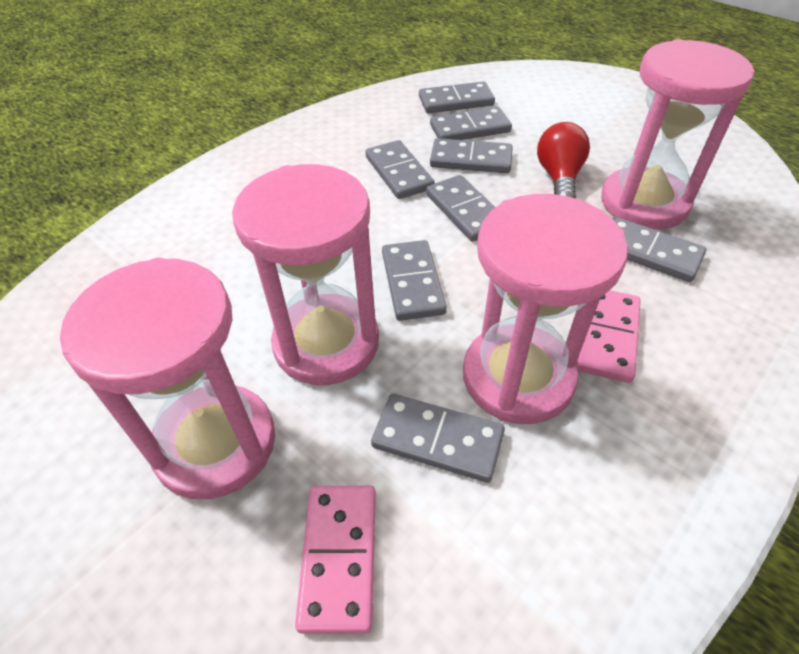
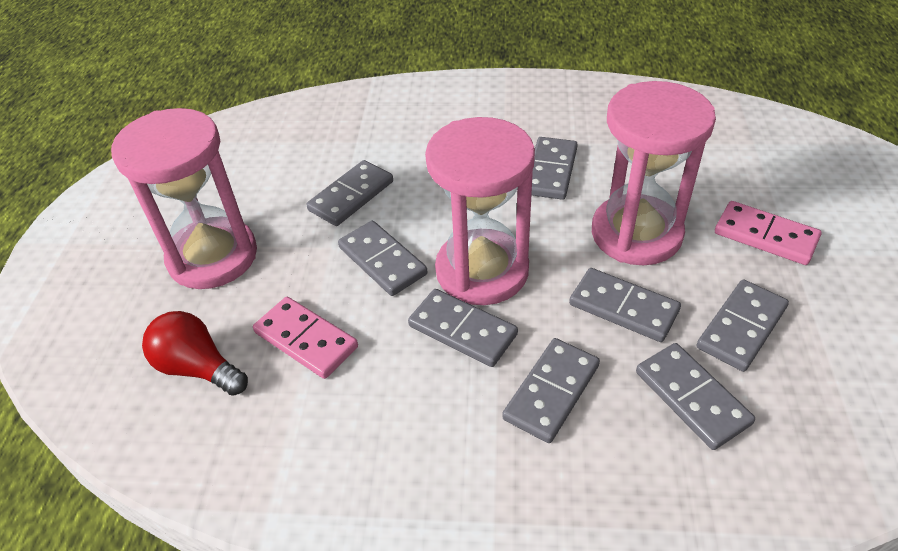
pink hourglass: [60,257,275,499] [232,164,379,385] [463,194,628,424] [601,39,755,230] = 4 -> [111,108,257,289] [425,117,535,305] [592,81,716,265] = 3

